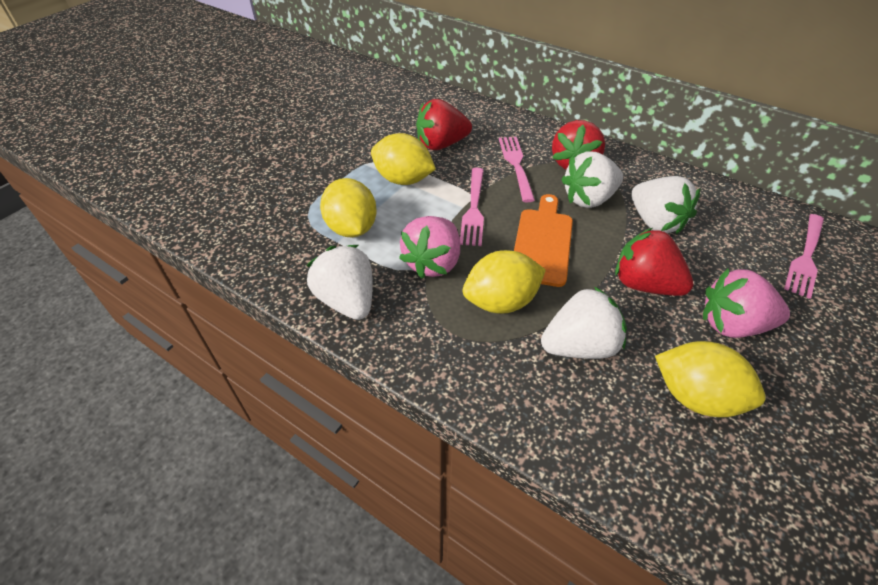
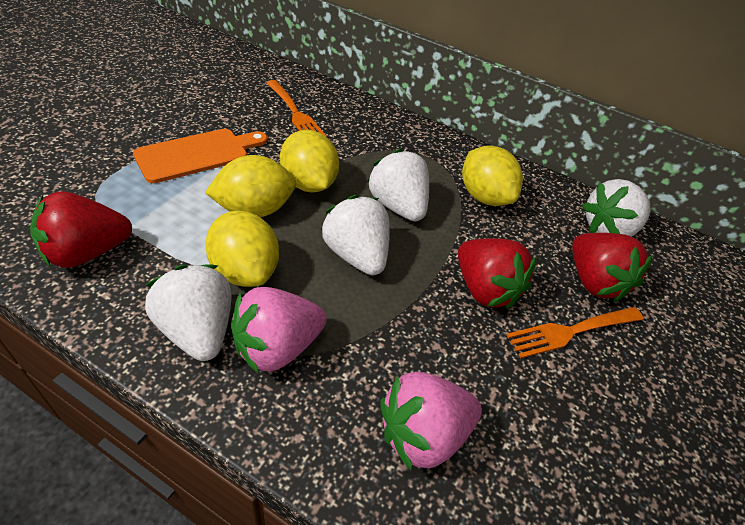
orange fork: none = 0 -> [266,80,327,137] [507,307,644,359] = 2
pink fork: [460,168,484,246] [499,137,535,203] [784,214,824,299] = 3 -> none = 0

